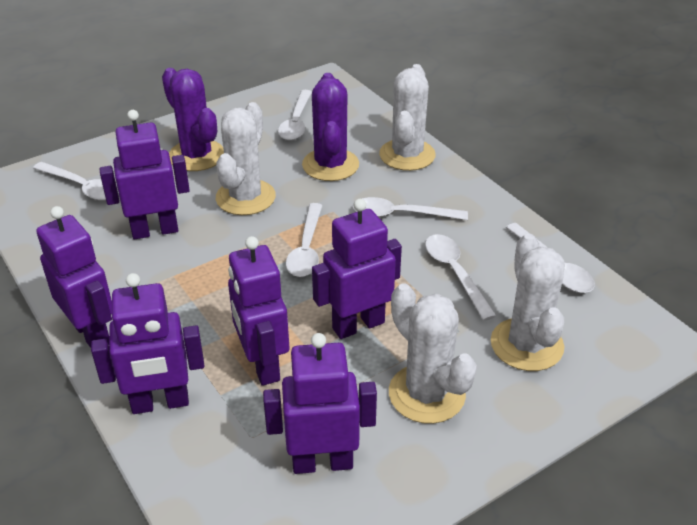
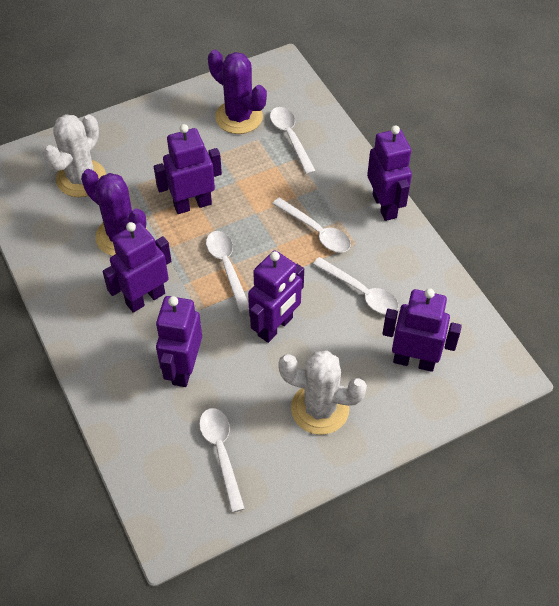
white cactus: [216,102,276,215] [379,64,436,171] [389,284,477,424] [491,233,565,371] = 4 -> [43,114,106,197] [278,351,367,435] = 2
white spoon: [33,162,118,201] [278,90,312,140] [286,203,323,277] [353,197,468,220] [425,234,496,321] [506,223,595,293] = 6 -> [199,408,245,513] [206,231,249,313] [270,107,316,175] [273,197,351,253] [312,257,399,314] = 5

